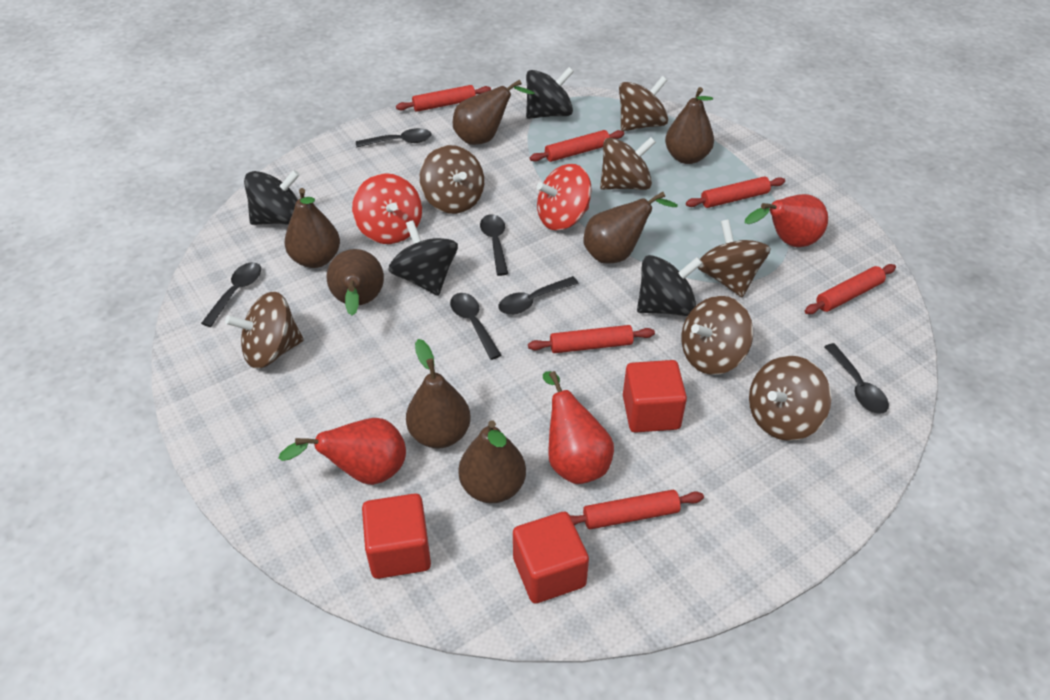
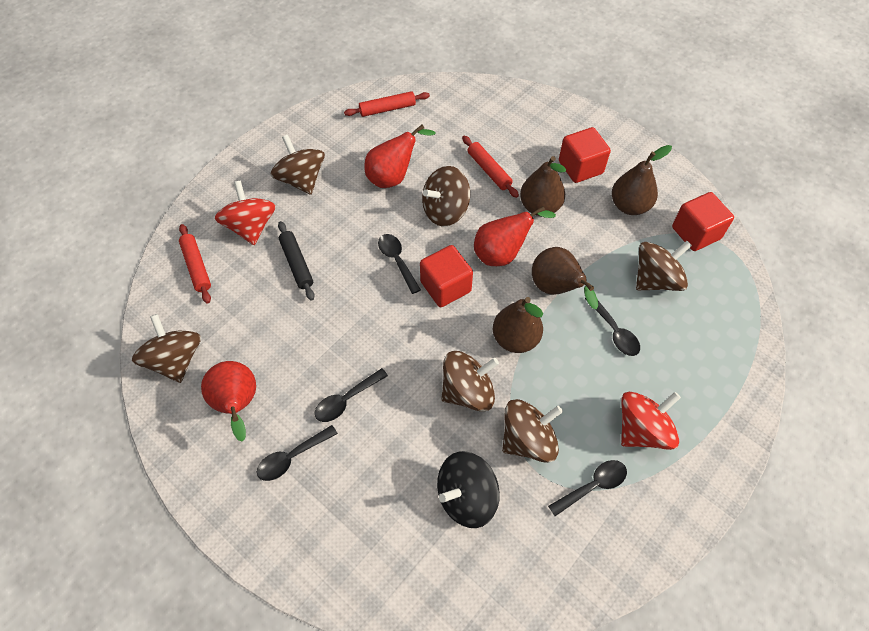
black rolling pin: none = 0 -> [278,221,315,301] = 1
black spinning top: [244,170,300,225] [388,220,458,296] [526,67,574,119] [637,255,702,316] = 4 -> [437,451,500,528] = 1
black spoon: [201,262,261,327] [356,128,432,147] [450,293,501,360] [480,214,508,276] [498,276,579,315] [824,343,889,414] = 6 -> [257,425,338,481] [315,368,388,422] [378,234,421,294] [548,460,627,516] [585,298,640,356] = 5
brown pear: [285,188,340,268] [327,249,384,315] [406,339,471,449] [453,80,535,145] [458,420,526,503] [584,192,678,264] [665,87,714,164] = 7 -> [493,297,543,353] [520,156,566,216] [532,247,598,309] [612,145,672,215] = 4
brown spinning top: [225,291,304,369] [420,145,484,214] [600,137,656,190] [619,76,668,131] [681,296,753,375] [698,219,770,297] [749,356,832,441] = 7 -> [132,314,201,383] [271,135,325,195] [422,166,470,226] [441,351,499,412] [502,399,563,463] [636,241,692,291] = 6
red rolling pin: [396,85,491,112] [528,325,655,353] [530,130,624,162] [570,490,704,529] [686,177,785,208] [805,264,896,314] = 6 -> [179,224,211,304] [344,91,430,117] [462,136,519,198] = 3

